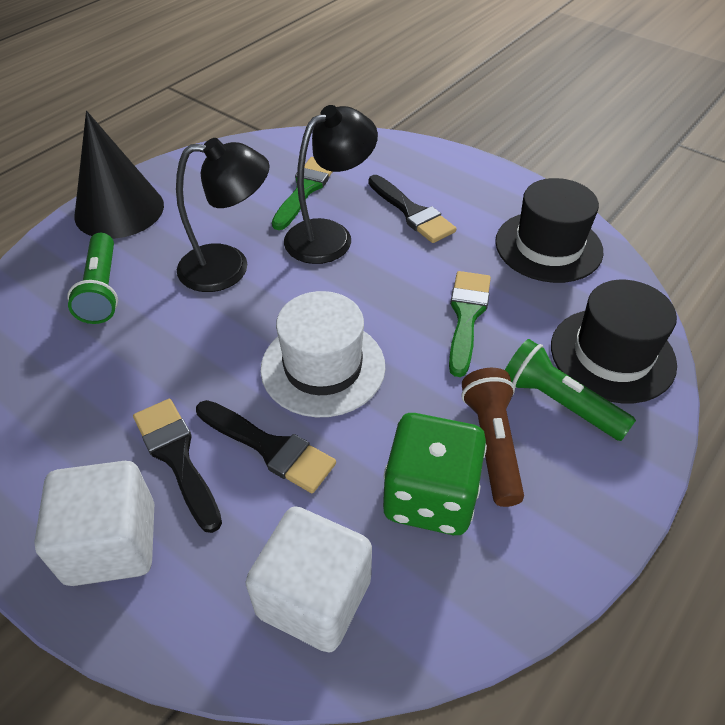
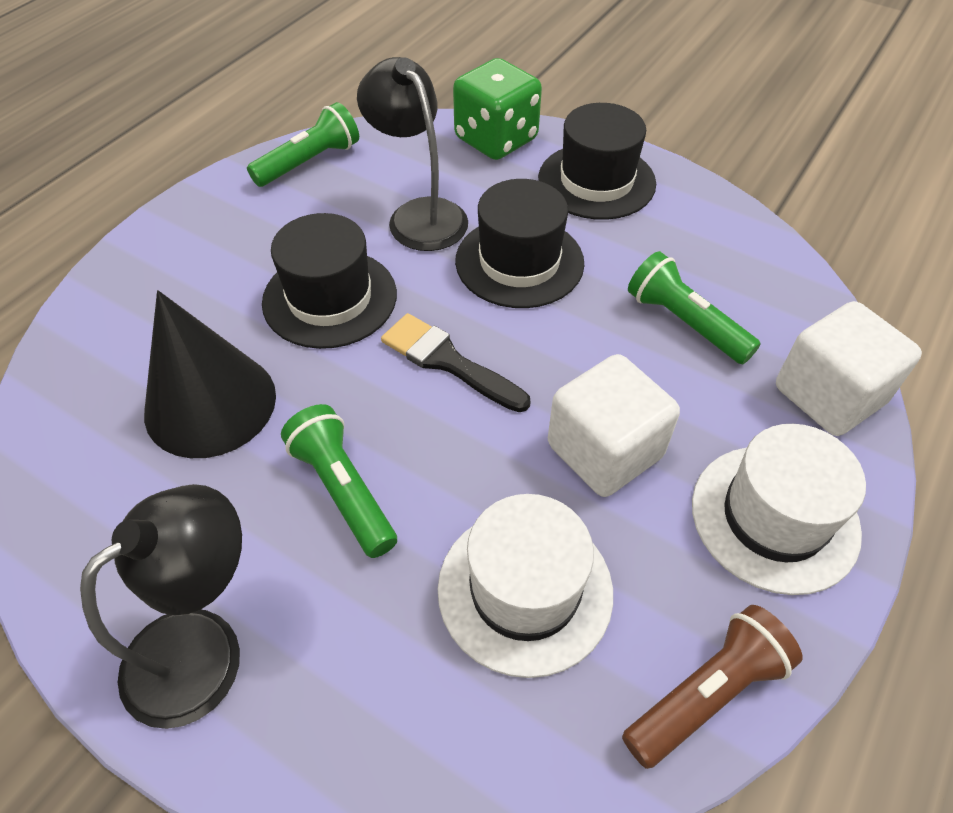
black brush: [133,399,222,533] [196,400,336,493] [368,175,456,243] = 3 -> [381,313,531,412] = 1
black hat: [495,178,603,283] [551,280,677,404] = 2 -> [262,213,397,349] [455,179,584,308] [538,103,656,220] = 3
green brush: [272,157,332,230] [449,271,491,377] = 2 -> none = 0
green flashlight: [67,233,118,324] [505,339,636,441] = 2 -> [247,102,359,187] [281,404,397,558] [628,251,761,364] = 3
white hat: [260,291,385,417] = 1 -> [438,494,613,678] [692,424,866,595] = 2

